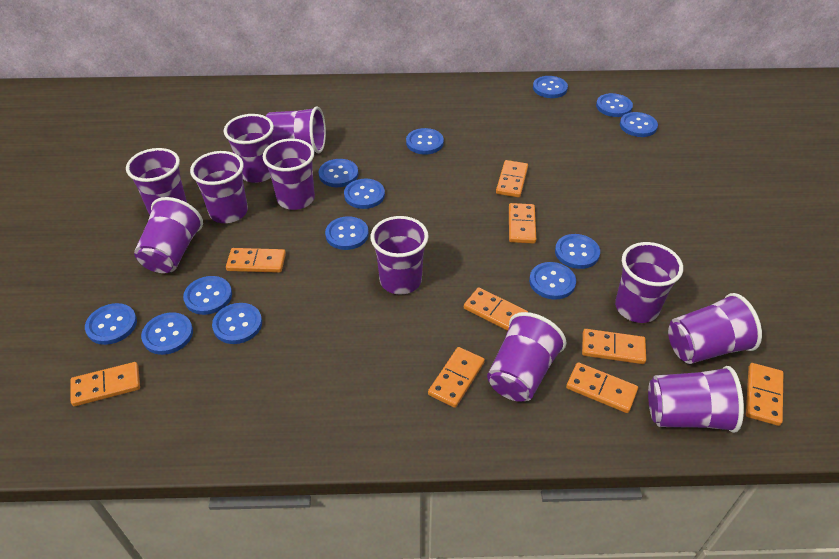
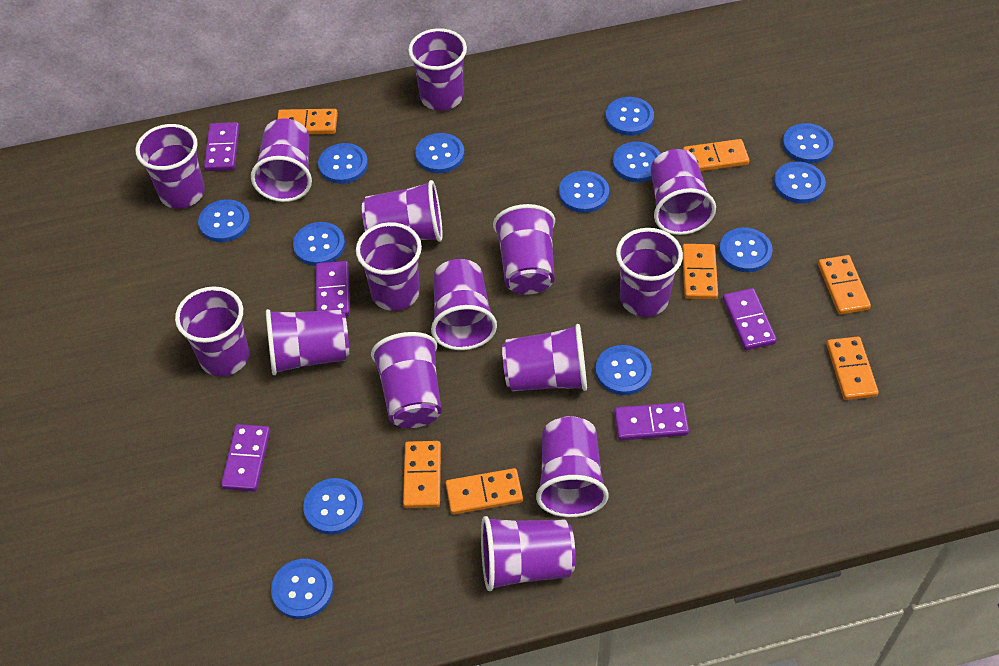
orange domino: [71,362,140,406] [226,248,286,273] [428,347,485,408] [464,287,528,331] [496,160,528,198] [509,203,536,244] [566,362,638,413] [582,329,646,364] [746,363,783,426] = 9 -> [277,109,338,134] [403,441,441,508] [446,468,523,515] [682,244,718,299] [683,139,749,171] [818,255,871,315] [826,337,879,400] = 7
purple cup: [126,148,187,215] [134,197,203,273] [190,151,248,223] [224,114,274,183] [263,138,315,210] [266,106,326,153] [371,216,429,295] [487,312,567,402] [615,242,683,323] [648,366,744,433] [668,293,762,364] = 11 -> [135,124,205,209] [175,286,249,377] [251,118,312,202] [266,309,349,375] [356,222,422,311] [362,180,443,242] [371,332,442,428] [408,28,467,111] [431,259,497,350] [481,516,576,591] [493,204,555,295] [502,324,587,391] [536,416,609,517] [616,228,683,317] [651,149,716,235] = 15
purple domino: none = 0 -> [204,122,240,171] [221,424,270,492] [316,261,350,316] [614,402,689,441] [723,288,777,350] = 5

